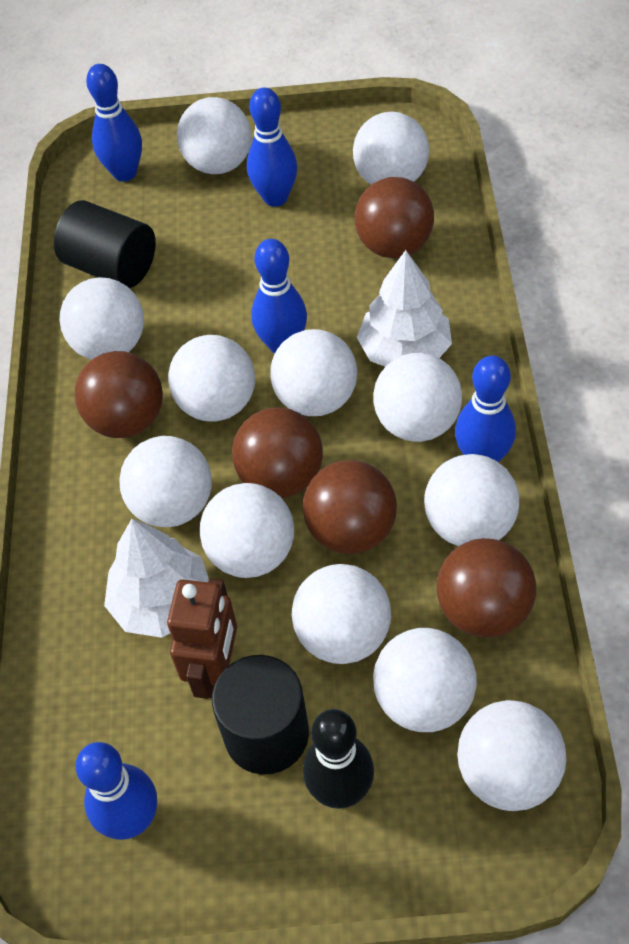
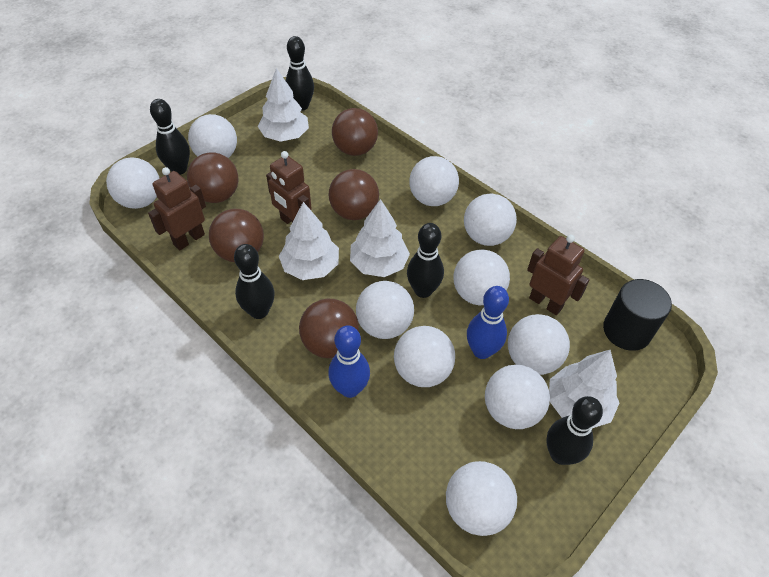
black bowling pin: [303,709,374,809] = 1 -> [150,99,190,175] [234,244,274,319] [286,36,314,111] [407,223,444,298] [546,396,603,465] = 5
black cylinder: [54,200,156,288] [212,655,309,775] = 2 -> [603,279,672,351] = 1
blue bowling pin: [75,742,157,840] [86,64,142,182] [247,87,297,207] [251,239,307,354] [455,355,516,462] = 5 -> [328,325,370,398] [467,286,509,359] = 2
brown robot: [167,579,237,699] = 1 -> [148,167,206,250] [266,151,312,224] [527,235,589,315] = 3
white ball: [60,277,144,360] [119,436,212,527] [168,335,255,422] [177,97,251,174] [200,483,294,578] [270,329,357,416] [292,564,391,664] [353,111,429,185] [373,353,462,442] [373,628,477,732] [424,454,519,546] [457,700,567,811] = 12 -> [106,158,160,209] [188,114,237,158] [356,281,414,339] [394,326,455,387] [409,156,459,206] [446,461,517,536] [453,249,510,305] [464,193,517,246] [485,365,550,429] [508,314,570,375] = 10
white tree: [104,519,209,638] [357,250,452,367] = 2 -> [258,68,309,142] [279,202,339,280] [350,199,410,277] [549,350,619,428] = 4

